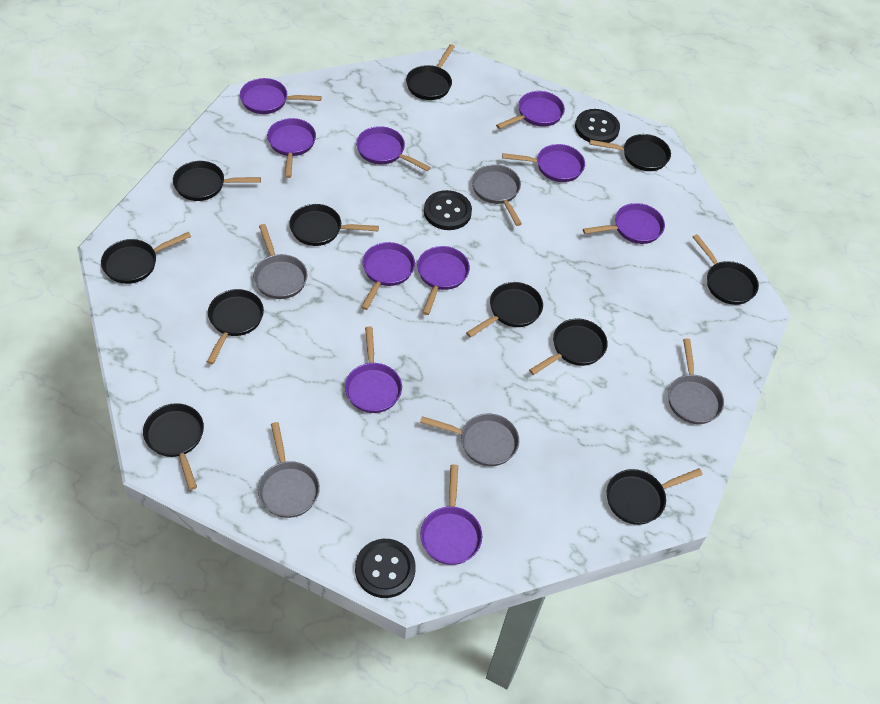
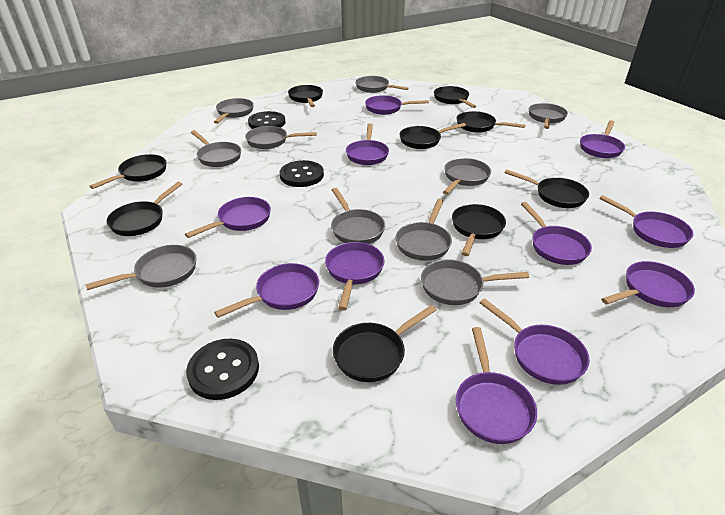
black pan: [101,232,191,284] [143,403,204,490] [173,161,261,201] [207,289,264,364] [289,204,379,246] [406,44,455,100] [466,282,543,337] [529,319,608,375] [590,134,671,171] [607,468,703,525] [693,234,759,305] = 11 -> [89,154,166,189] [106,182,182,236] [288,85,323,107] [333,305,437,382] [400,123,466,149] [434,86,476,108] [452,204,506,256] [457,111,525,133] [505,169,589,208] = 9
grey pan: [253,224,307,299] [258,422,320,518] [420,413,519,466] [472,164,522,226] [668,339,724,424] = 5 -> [85,245,197,290] [191,130,241,167] [214,98,254,124] [245,126,317,149] [331,188,385,244] [355,76,409,93] [396,199,452,261] [421,259,529,305] [443,158,491,195] [529,103,568,129] = 10
purple pan: [240,78,322,114] [267,118,316,178] [345,326,402,413] [356,126,431,171] [361,242,415,310] [417,246,470,315] [420,464,482,565] [496,91,565,129] [502,144,585,182] [583,203,665,244] = 10 -> [185,197,271,238] [214,263,319,318] [325,242,384,310] [346,123,389,165] [365,95,429,115] [456,327,537,444] [479,298,590,385] [521,202,592,265] [580,120,625,158] [599,195,693,248] [601,261,695,307] = 11

